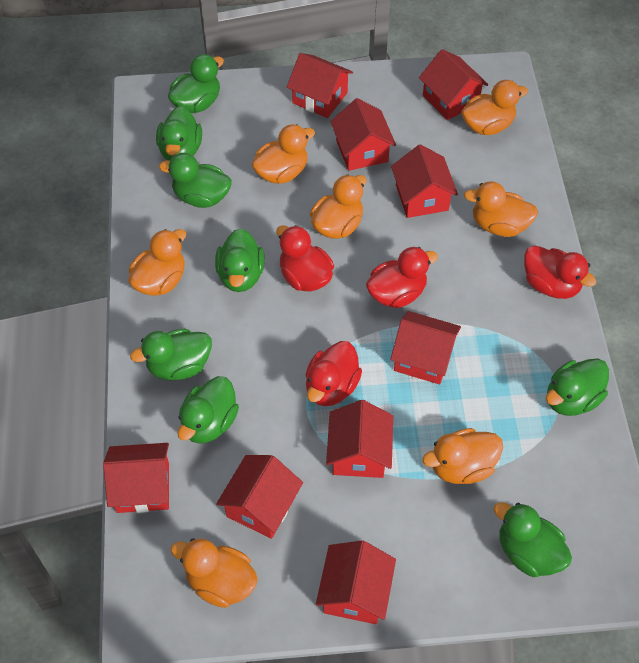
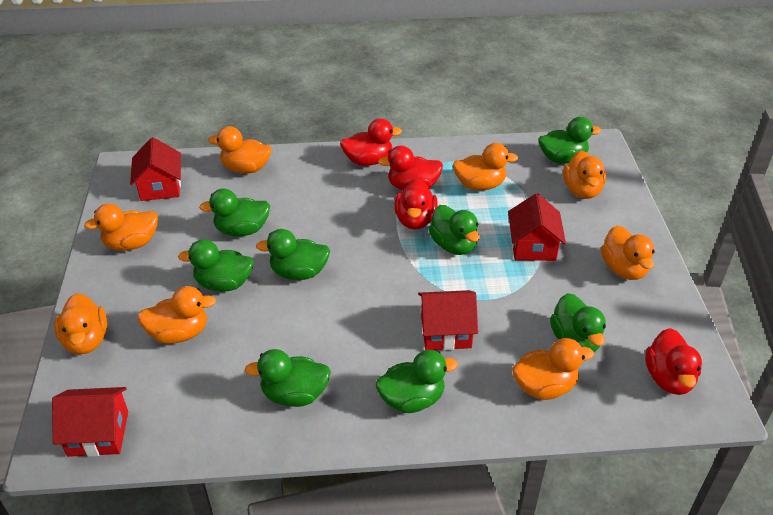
orange duck: [128,229,186,296] [171,538,258,608] [251,124,315,184] [310,174,366,239] [422,428,503,484] [461,80,528,135] [464,181,538,237] = 7 -> [54,293,107,354] [84,204,158,251] [137,286,216,344] [208,126,271,173] [453,143,518,190] [512,338,594,400] [563,151,606,199] [601,225,655,280] = 8
red house: [103,443,169,513] [216,455,303,539] [287,53,353,118] [316,540,396,624] [326,400,393,478] [330,98,396,171] [390,311,461,384] [391,144,458,218] [419,49,489,120] = 9 -> [52,387,128,457] [130,137,181,201] [418,290,478,350] [508,193,566,261] = 4

